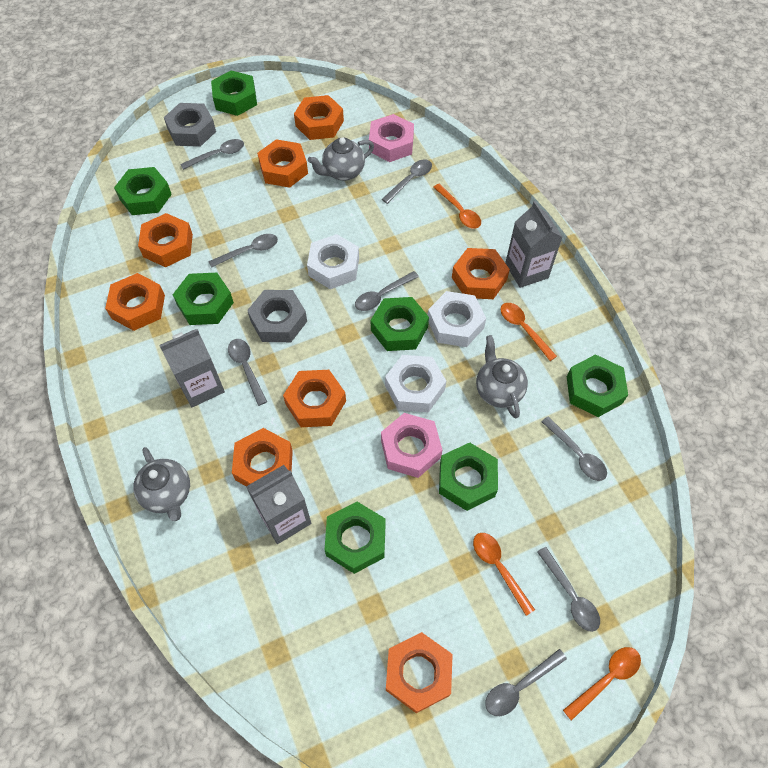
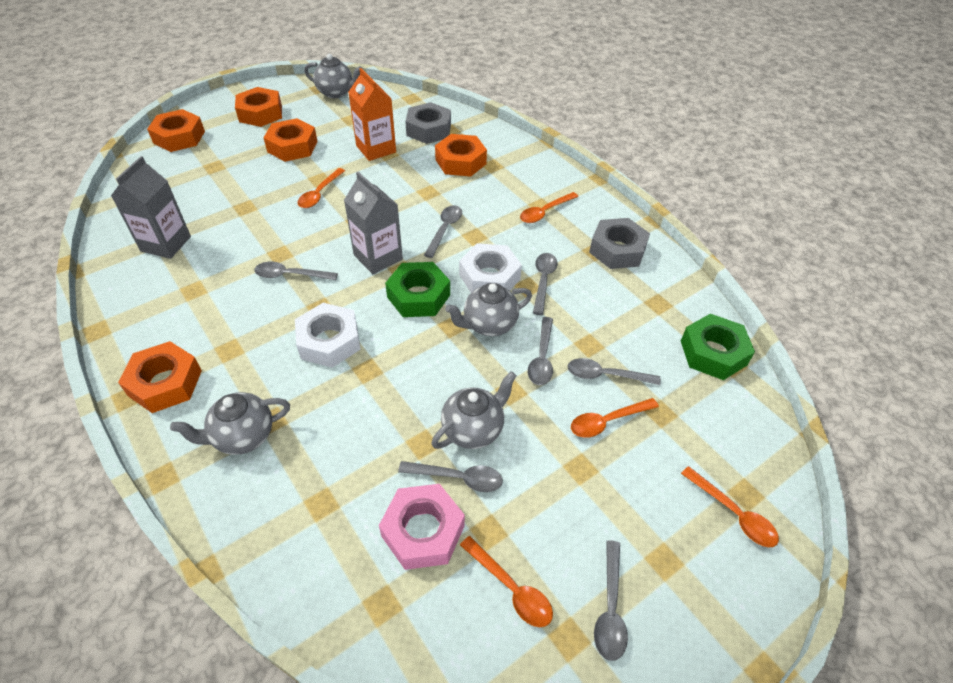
green nut: [114,167,172,215] [173,273,234,325] [211,70,257,116] [325,502,386,574] [371,297,429,351] [439,442,498,511] [567,354,628,417] = 7 -> [385,262,450,317] [681,313,755,380] = 2
grey carton: [159,329,225,407] [246,465,311,544] [505,201,563,288] = 3 -> [111,156,191,259] [344,172,403,274] = 2
grey spoon: [180,139,244,170] [208,234,278,268] [228,339,267,406] [355,271,419,311] [382,159,432,204] [485,649,567,716] [537,547,600,632] [541,416,607,481] = 8 -> [254,262,338,280] [398,461,503,492] [424,205,462,258] [528,317,553,385] [533,253,558,315] [567,358,661,385] [594,540,628,661] = 7
grey teapot: [133,447,190,521] [308,137,374,181] [476,335,528,419] = 3 -> [170,392,290,455] [304,54,363,98] [431,371,517,449] [445,283,532,336] = 4
orange carton: none = 0 -> [348,68,396,161] = 1
orange nut: [105,273,165,331] [138,213,193,267] [232,428,293,486] [257,139,308,188] [283,370,346,427] [294,95,344,140] [386,632,453,713] [452,248,510,299] = 8 -> [118,341,202,413] [147,109,205,152] [235,87,282,127] [263,118,318,162] [435,134,487,177] = 5
orange spoon: [433,184,481,229] [473,533,535,616] [500,303,557,361] [563,647,641,721] = 4 -> [298,168,345,208] [460,536,553,627] [520,192,578,223] [571,398,659,438] [681,466,779,547] = 5
pink nut: [369,114,414,162] [381,413,442,478] = 2 -> [379,484,465,570] = 1
white nut: [307,234,359,289] [385,355,446,413] [428,291,486,347] = 3 -> [295,303,361,368] [459,243,522,292] = 2

